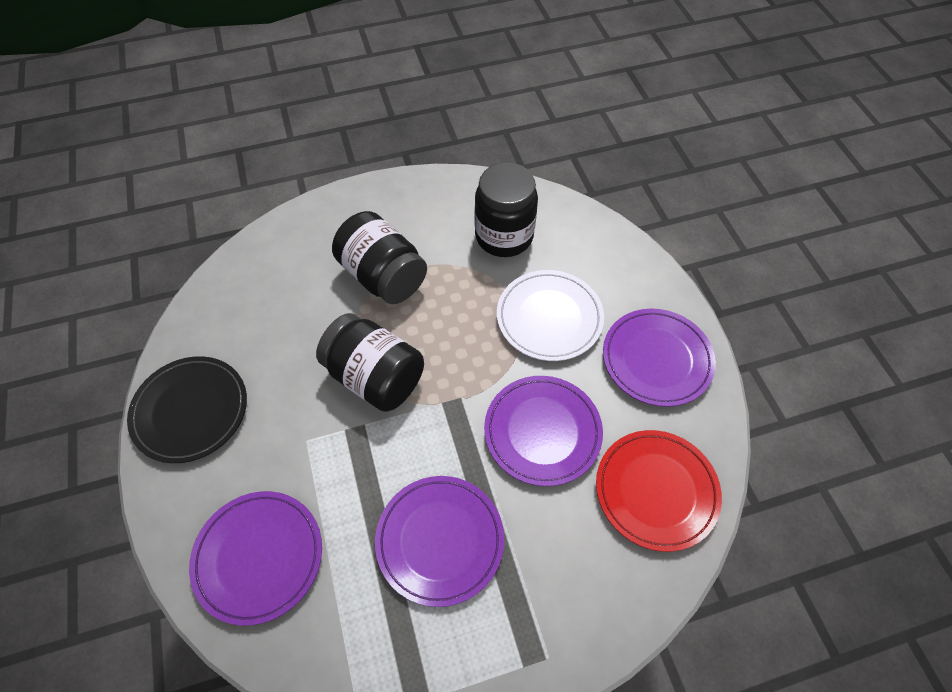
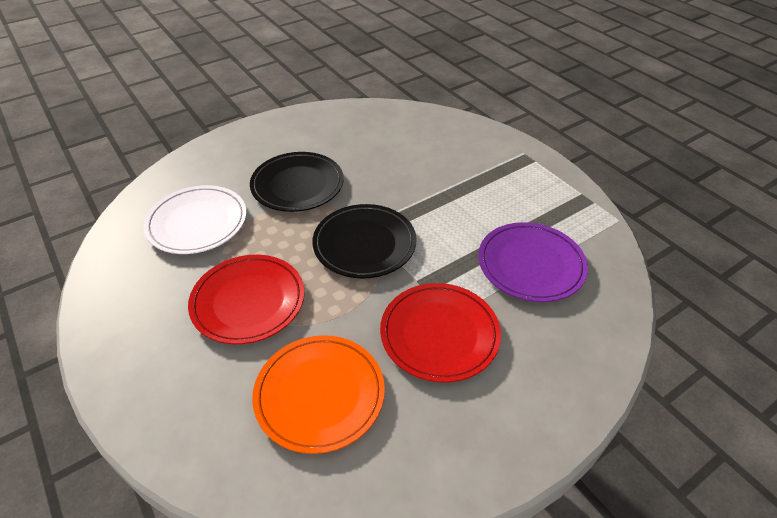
black jar: [316,313,424,412] [332,211,427,304] [474,162,538,257] = 3 -> none = 0
black plate: [127,356,247,463] = 1 -> [250,152,344,212] [312,204,417,279] = 2
orange plate: none = 0 -> [252,335,385,454] = 1
purple plate: [189,491,322,626] [375,476,504,607] [484,376,603,486] [603,309,716,407] = 4 -> [478,222,588,302] = 1
red plate: [596,430,722,552] = 1 -> [188,255,304,344] [380,283,501,382] = 2

